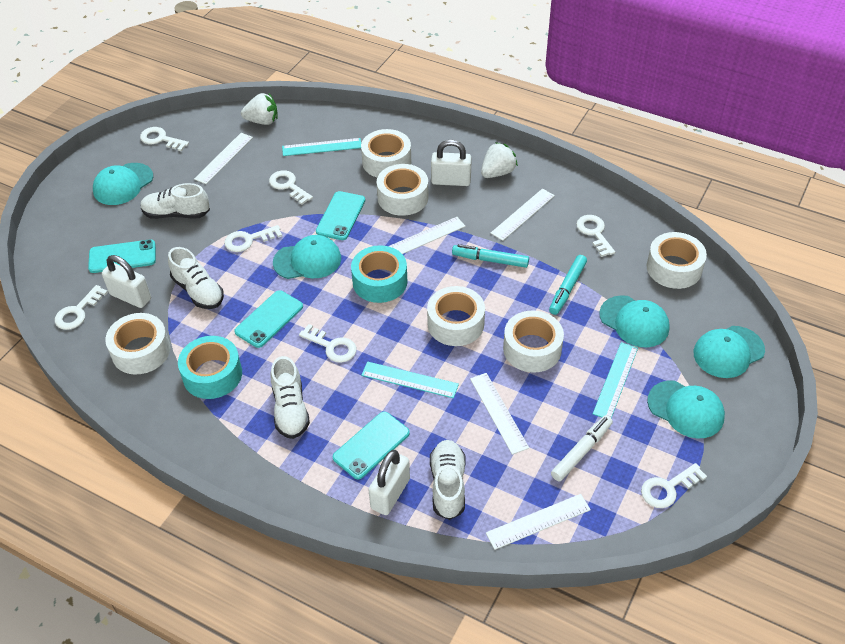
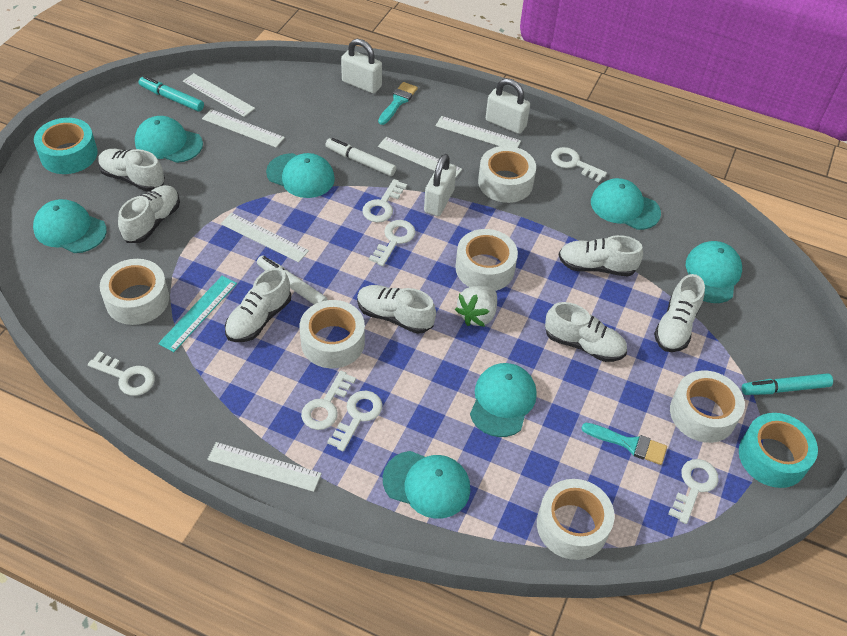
turquoise brush: none = 0 -> [378,82,418,125] [581,423,667,465] = 2
turquoise cap: [93,163,153,205] [273,235,341,279] [599,295,670,348] [647,380,725,438] [693,326,765,378] = 5 -> [33,199,107,253] [135,116,203,163] [266,153,335,198] [383,451,470,519] [470,363,537,437] [591,178,661,230] [686,241,742,303] = 7
turquoise phone: [88,240,156,273] [234,290,303,348] [316,191,365,240] [333,412,410,479] = 4 -> none = 0
turquoise ruler: [282,138,361,156] [361,361,459,398] [593,342,638,418] = 3 -> [158,276,237,352] = 1
white marker: [551,415,613,481] = 1 -> [257,256,328,304] [325,138,396,176] = 2
white ruler: [194,133,253,184] [388,217,465,254] [470,373,529,455] [486,494,591,550] [490,189,555,241] = 5 -> [183,73,255,117] [202,109,285,147] [207,442,322,492] [221,213,309,263] [378,137,462,177] [435,116,521,148] = 6
white shoe: [140,183,210,219] [168,247,224,309] [271,356,310,439] [430,440,466,520] = 4 -> [98,149,165,191] [118,185,180,243] [225,268,291,342] [357,285,436,334] [545,302,627,362] [559,235,643,276] [654,274,705,352] = 7
white strawberry: [241,93,278,125] [481,142,518,178] = 2 -> [455,286,497,327] = 1

